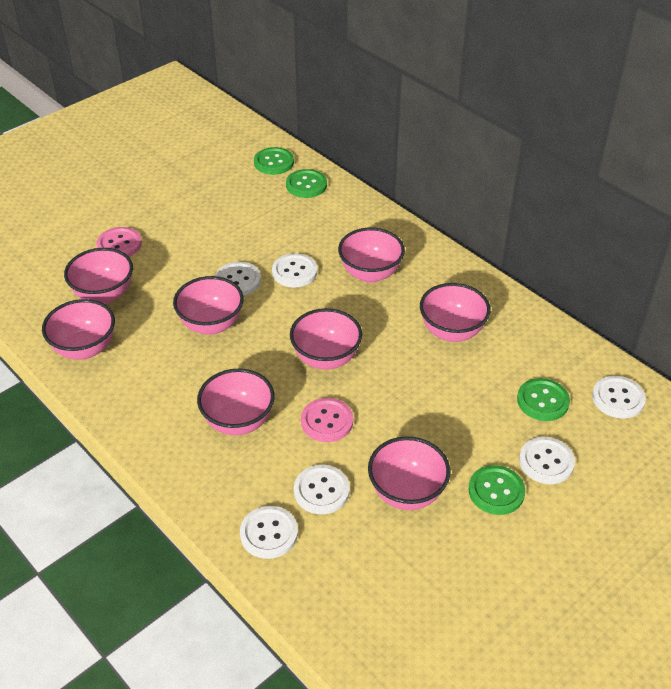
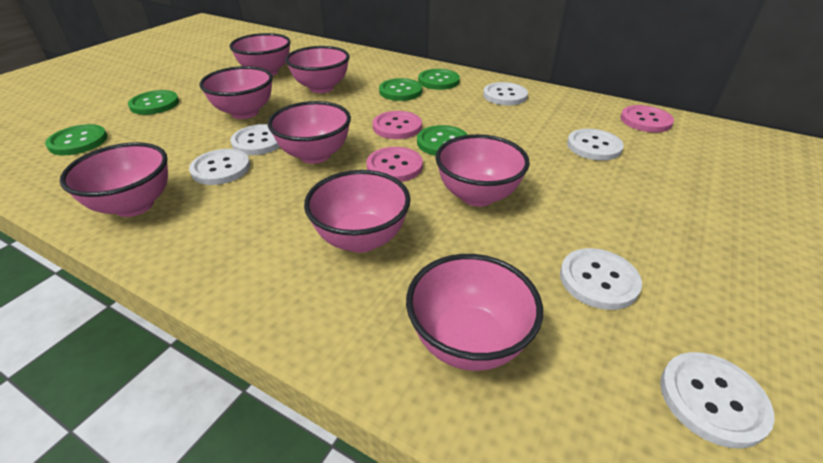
green button: [254,147,294,175] [286,169,327,198] [468,465,525,515] [517,378,570,421] = 4 -> [45,124,108,155] [128,90,179,115] [379,78,422,101] [417,125,468,156] [418,69,460,90] = 5
pink button: [97,227,142,257] [301,398,353,442] = 2 -> [366,147,423,182] [373,111,422,139] [620,105,674,132] = 3

